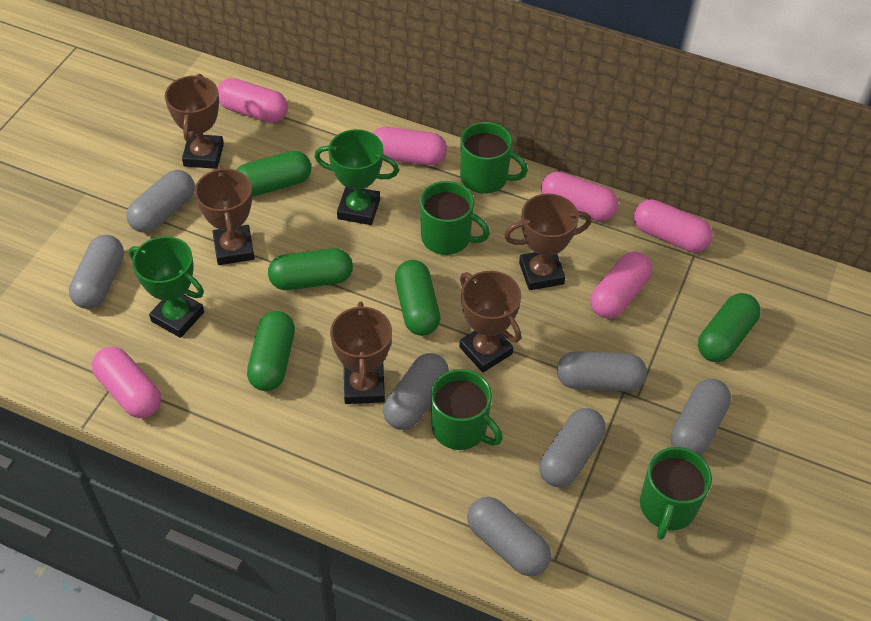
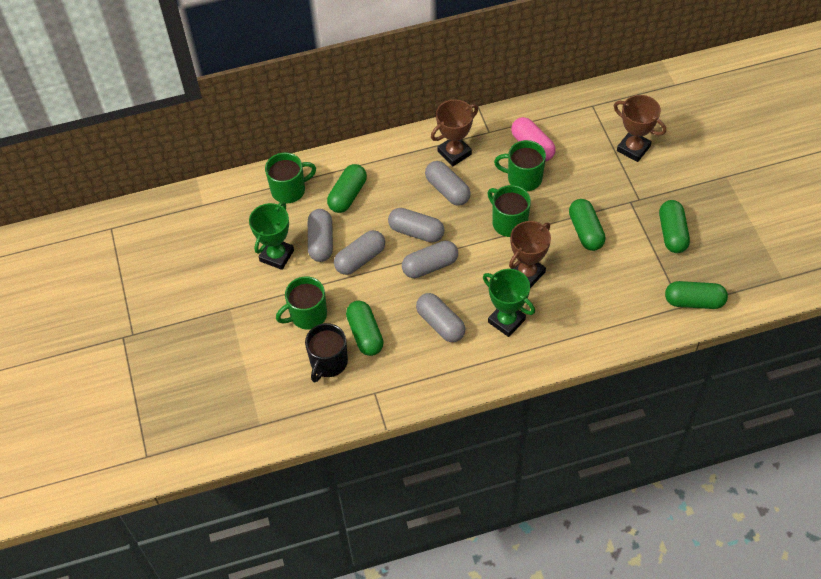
black mug: none = 0 -> [305,323,348,383] = 1
brown trophy: [165,74,224,169] [195,166,255,265] [330,302,392,404] [459,271,521,373] [504,193,591,290] = 5 -> [431,99,478,166] [509,221,551,288] [614,95,666,162] = 3
grey capsule: [69,235,124,309] [127,170,195,233] [383,353,449,430] [467,497,551,576] [539,408,606,487] [557,351,647,392] [671,379,731,455] = 7 -> [308,209,333,262] [334,230,385,275] [388,208,445,243] [402,241,458,278] [416,293,465,342] [425,161,471,206] = 6
pink capsule: [92,347,161,418] [218,78,288,123] [373,127,447,166] [541,172,619,221] [590,251,652,319] [634,199,713,252] = 6 -> [511,117,556,161] = 1

